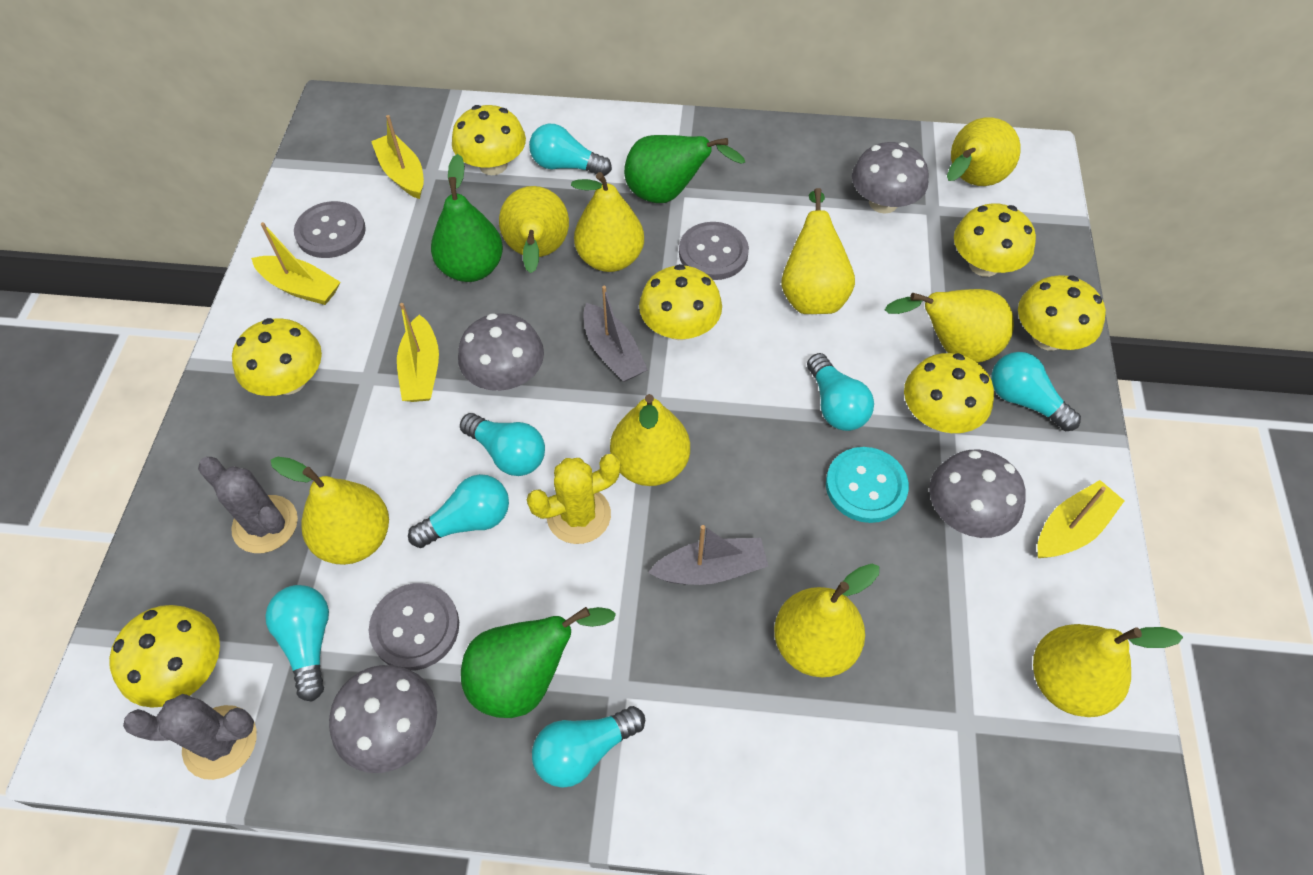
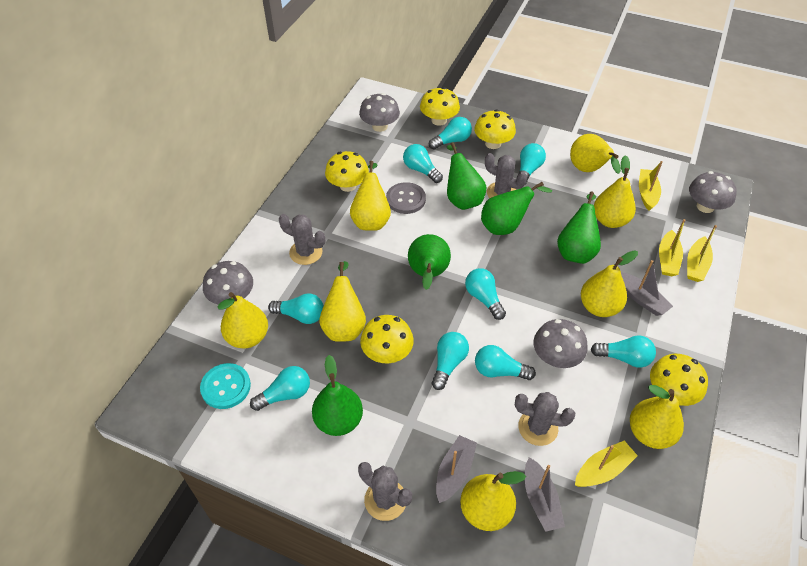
green pear: [431,154,503,282] [461,607,616,718] [624,135,745,203] = 3 -> [312,355,363,436] [408,234,451,290] [447,142,486,210] [481,182,552,235] [557,192,601,264] = 5
grey boat: [583,286,648,382] [648,525,768,585] = 2 -> [436,435,477,503] [525,457,565,532] [621,260,673,316] = 3
grey button: [294,201,366,258] [369,583,459,671] [679,222,749,280] = 3 -> [386,182,426,214] = 1
grey cactus: [123,694,257,780] [198,457,298,553] = 2 -> [279,214,325,265] [358,462,412,521] [485,153,527,198] [515,392,575,446] = 4
turquoise light bulb: [265,585,329,701] [408,474,509,548] [460,413,545,476] [529,124,612,176] [532,706,645,788] [807,353,874,431] [991,352,1081,431] = 7 -> [250,366,310,411] [268,293,324,324] [403,144,443,183] [429,117,472,149] [432,332,469,390] [465,268,506,320] [475,345,536,380] [516,143,546,185] [591,335,656,368] = 9
yellow cactus: [527,454,621,544] = 1 -> none = 0
yellow mushroom: [109,605,220,708] [232,318,322,396] [452,105,526,175] [639,264,722,340] [904,353,994,433] [954,203,1036,277] [1018,275,1106,351] = 7 -> [325,151,369,192] [360,315,414,363] [420,87,460,126] [474,109,516,149] [650,354,708,406] = 5
yellow pear: [271,456,389,565] [499,186,569,273] [571,172,644,272] [610,394,690,486] [774,564,879,677] [781,188,855,314] [885,289,1014,363] [947,117,1021,186] [1033,624,1183,717] = 9 -> [218,292,268,349] [320,261,366,342] [350,161,391,231] [460,471,526,531] [570,134,621,174] [581,250,638,317] [594,155,636,228] [630,385,684,449] = 8

